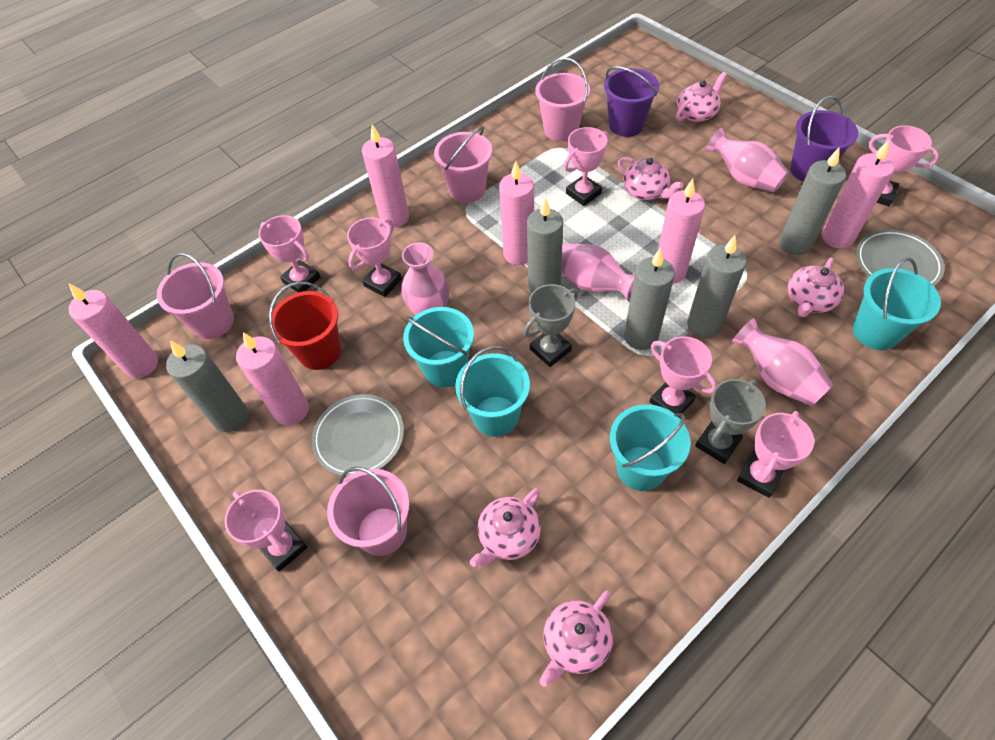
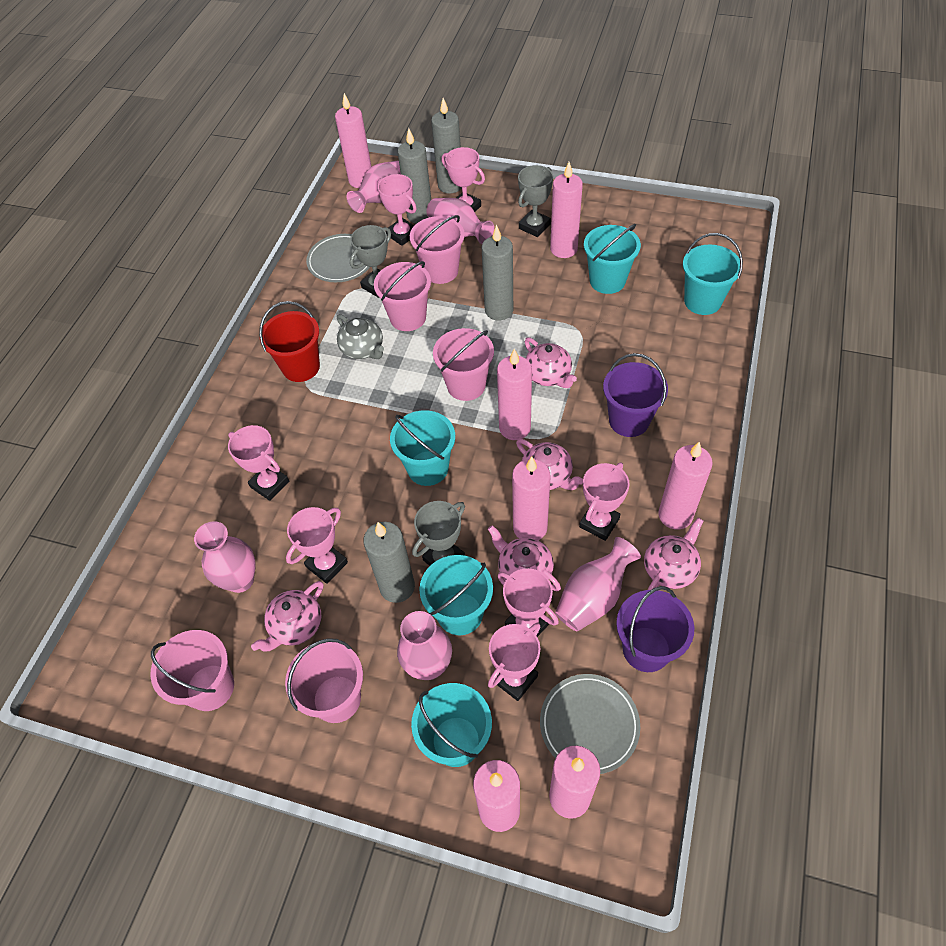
grey candle: [166,340,248,432] [527,198,563,294] [624,248,675,350] [687,236,747,338] [779,147,846,255] = 5 -> [363,522,415,603] [397,128,431,224] [431,98,462,193] [482,225,513,320] = 4
grey teapot: none = 0 -> [337,314,384,359] = 1
grey trophy: [524,284,579,367] [695,379,766,464] = 2 -> [350,225,391,298] [412,501,465,566] [518,165,553,237] = 3
pink bucket: [157,253,234,339] [327,467,410,556] [434,126,492,203] [535,58,590,141] = 4 -> [151,630,234,711] [285,638,363,723] [374,261,431,331] [410,215,465,284] [433,328,494,401] = 5
pink candle: [69,283,158,378] [236,332,309,425] [362,124,409,228] [499,161,534,265] [658,179,705,284] [822,140,894,249] = 6 -> [335,93,371,188] [473,760,520,832] [497,349,532,440] [512,456,551,540] [549,745,600,819] [550,162,583,258] [658,442,713,530] = 7
pink vase: [401,242,449,315] [561,243,635,302] [706,128,789,192] [732,318,833,406] = 4 -> [194,521,256,593] [346,161,401,213] [397,611,452,680] [426,198,494,244] [555,537,641,632] = 5
turquoise bucket: [403,307,474,388] [455,346,530,437] [610,404,690,491] [853,257,941,350] = 4 -> [390,410,455,486] [411,683,492,767] [419,555,493,635] [584,224,641,294] [683,233,743,315] = 5

